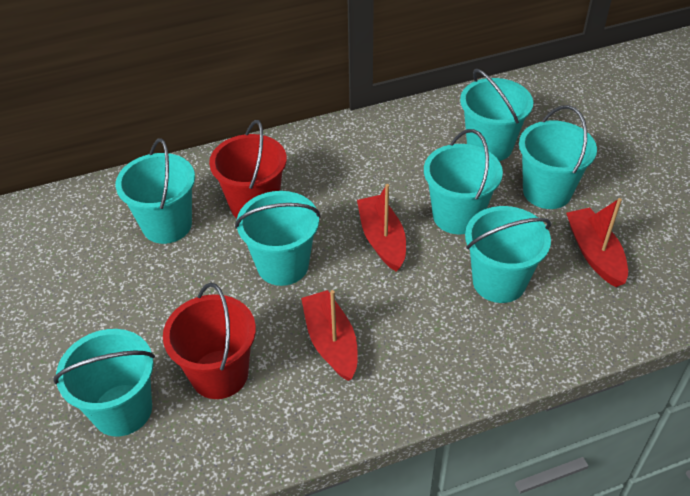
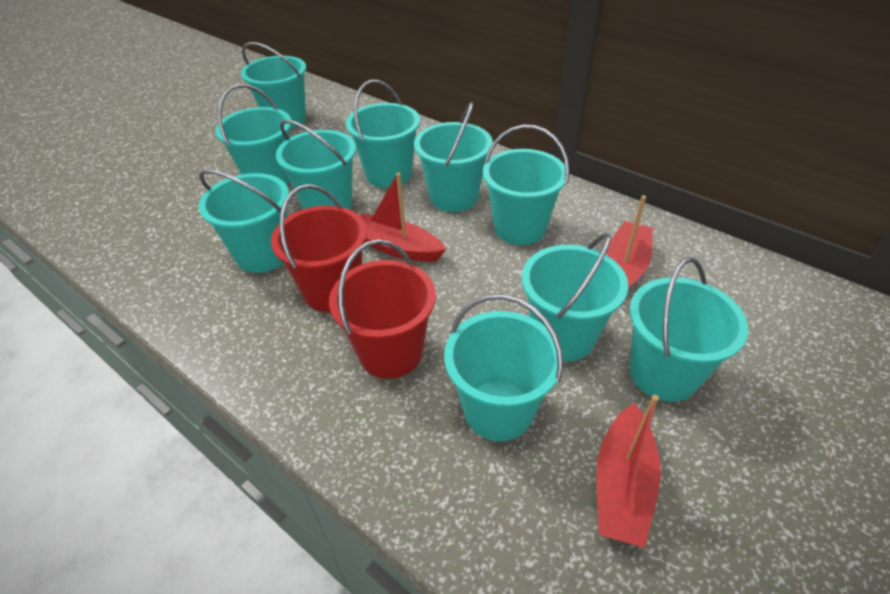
turquoise bucket: [53,329,155,437] [116,138,195,244] [235,191,321,286] [424,129,503,234] [460,69,533,161] [465,206,551,303] [519,105,597,209] = 7 -> [199,170,289,273] [215,84,292,185] [241,42,306,129] [276,120,356,209] [346,80,420,188] [414,102,493,212] [444,294,563,441] [483,125,569,245] [521,233,628,362] [629,257,749,402] = 10

